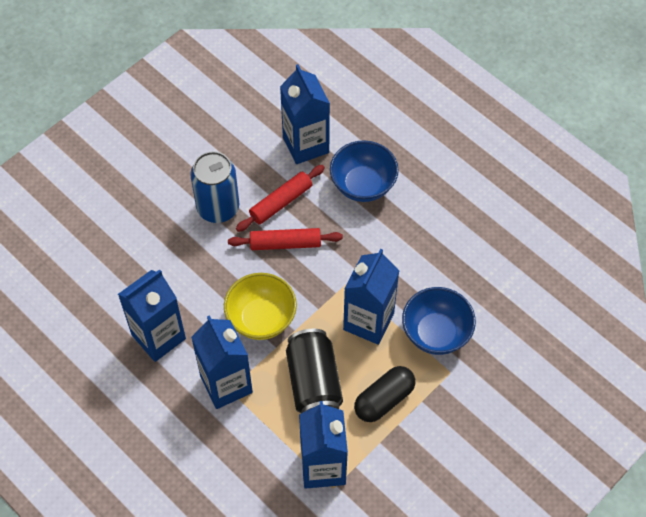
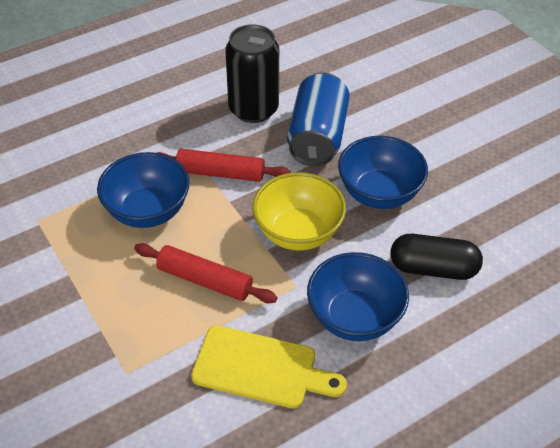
blue bowl: [330,140,399,202] [402,287,476,355] = 2 -> [97,152,189,228] [307,252,409,341] [338,136,428,209] = 3
blue carton: [118,270,186,362] [191,315,253,409] [280,64,330,164] [299,401,348,489] [343,249,399,345] = 5 -> none = 0
yellow cutting board: none = 0 -> [191,326,347,409] = 1

